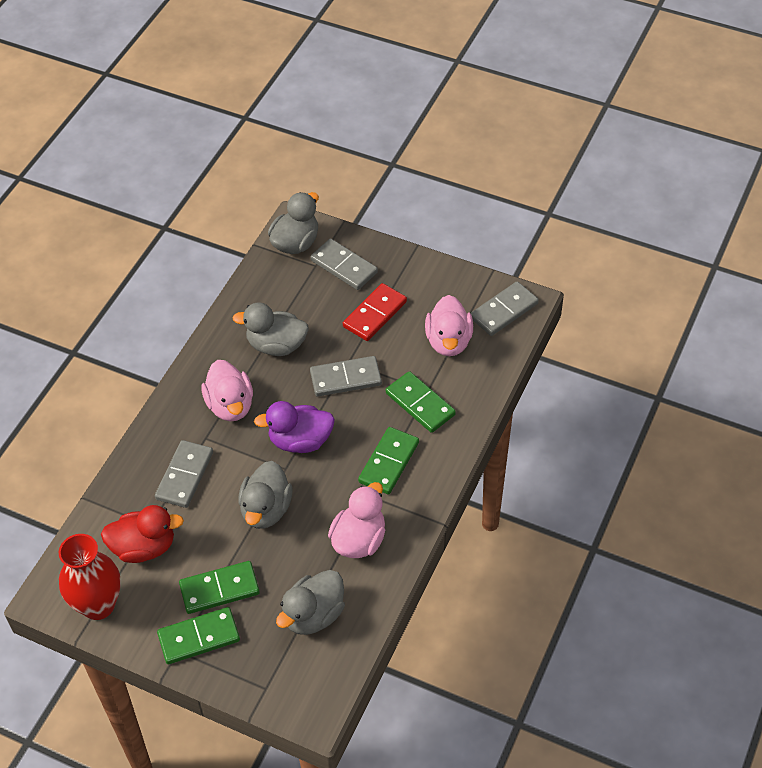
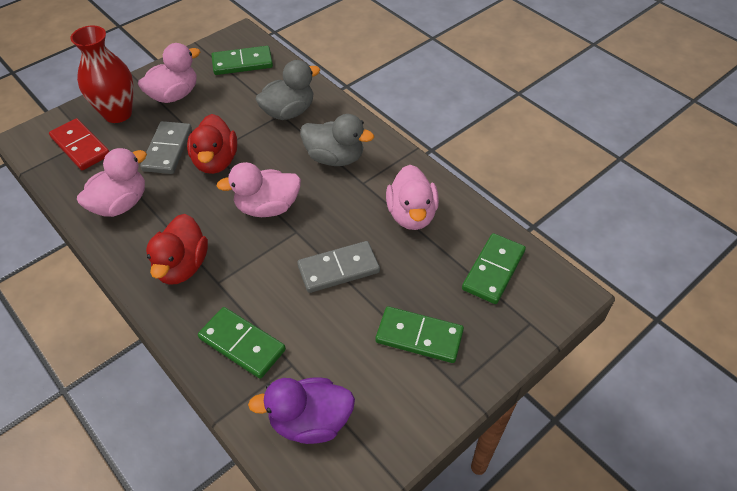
grey domino: [155,440,213,508] [310,239,378,290] [310,356,382,397] [471,281,539,336] = 4 -> [140,121,192,174] [297,241,380,293] = 2
grey duck: [232,303,309,356] [238,461,293,529] [268,192,319,254] [276,570,345,635] = 4 -> [255,60,320,120] [300,114,374,166] = 2
pink duck: [201,360,253,421] [328,482,385,558] [425,295,473,356] = 3 -> [77,148,147,217] [138,43,200,103] [216,162,301,217] [386,165,439,230] = 4
red duck: [101,505,184,563] = 1 -> [146,214,208,285] [187,114,237,174] = 2

